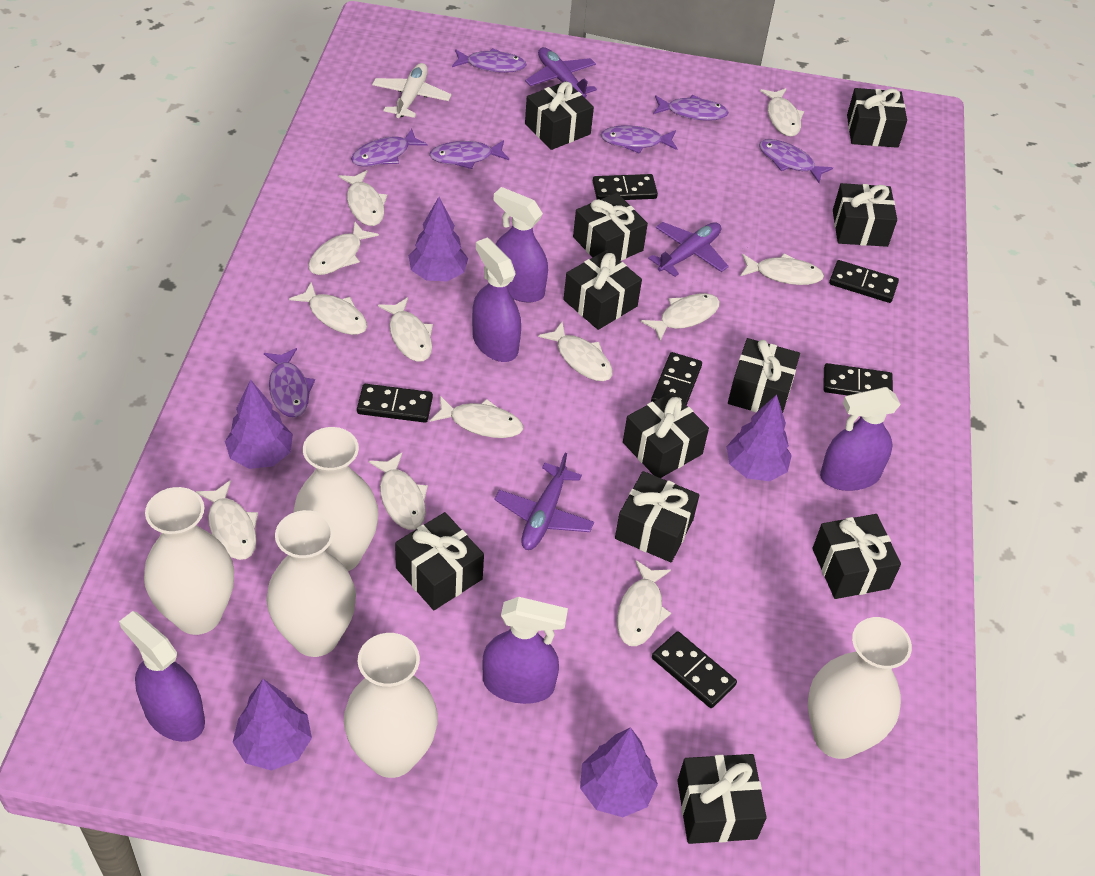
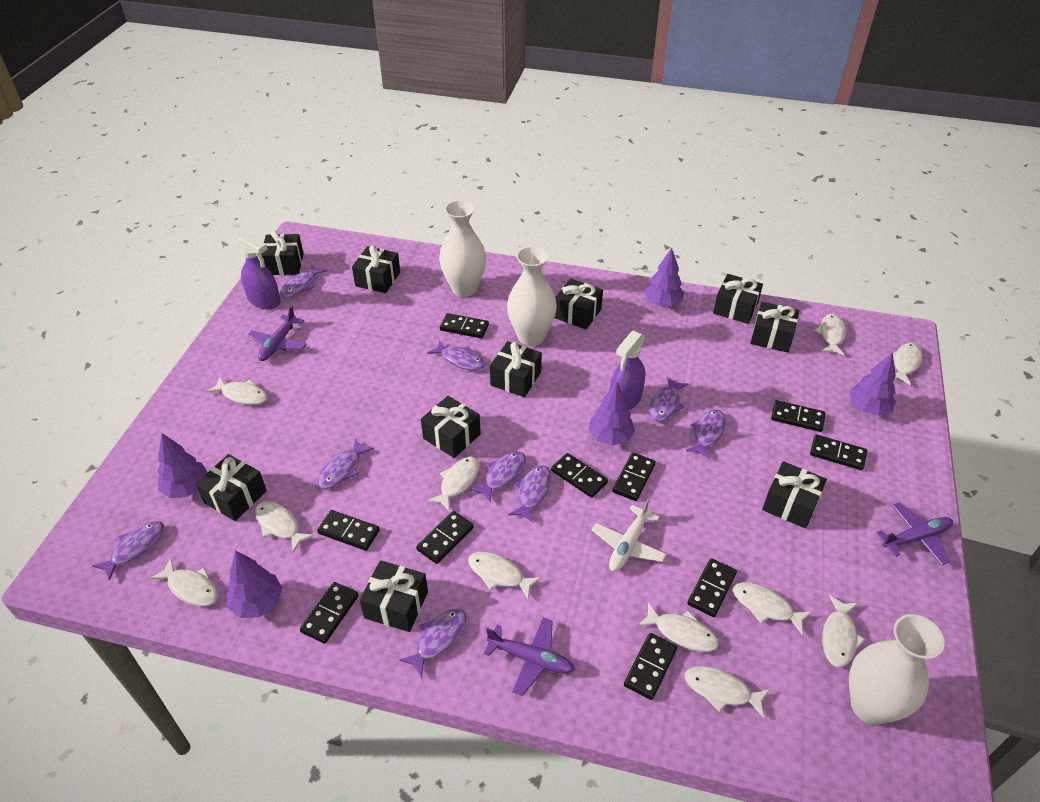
black domino: [357,384,433,423] [593,174,658,200] [651,352,702,405] [652,631,737,708] [823,363,893,395] [829,260,899,303] = 6 -> [300,582,359,644] [317,510,380,551] [416,511,474,564] [440,313,489,338] [551,453,608,498] [612,452,656,501] [624,633,677,700] [687,558,737,617] [771,400,826,432] [810,434,867,470] = 10
black gift: [395,512,484,610] [525,81,594,150] [563,250,642,330] [573,193,648,261] [615,471,699,562] [623,392,709,478] [677,754,767,844] [728,338,800,413] [812,514,901,599] [833,183,897,247] [847,88,907,148] = 11 -> [196,454,267,521] [261,231,304,275] [352,245,400,293] [360,560,428,632] [421,396,481,458] [490,341,542,397] [555,278,603,329] [713,274,763,324] [750,302,799,353] [762,461,827,529] = 10
purple fish: [264,348,315,418] [351,129,427,167] [429,140,509,169] [452,48,527,73] [601,125,677,154] [653,95,729,121] [759,139,833,183] = 7 -> [92,521,164,581] [280,264,327,298] [317,439,374,489] [399,608,467,678] [427,341,485,370] [470,451,526,503] [508,465,552,522] [649,377,688,422] [686,409,726,460] = 9
purple spray bottle: [119,611,205,742] [472,237,521,362] [482,597,568,704] [493,187,548,303] [820,387,901,491] = 5 -> [237,233,280,309] [610,331,645,410] = 2
white fish: [196,480,258,560] [289,282,367,335] [308,222,379,275] [339,170,387,226] [369,453,428,530] [378,297,433,362] [430,396,523,438] [538,322,613,381] [617,560,671,646] [641,293,720,341] [741,254,824,285] [760,88,804,137] = 12 -> [150,558,218,606] [206,376,268,405] [255,501,314,552] [427,457,480,511] [468,552,541,599] [638,602,719,652] [684,666,770,718] [733,582,812,635] [815,314,846,356] [822,595,865,667] [893,343,922,386] = 11
white vase: [144,487,234,635] [266,510,356,657] [293,427,379,571] [344,633,438,778] [808,617,912,759] = 5 -> [439,200,486,297] [507,246,557,346] [849,614,945,725] = 3

